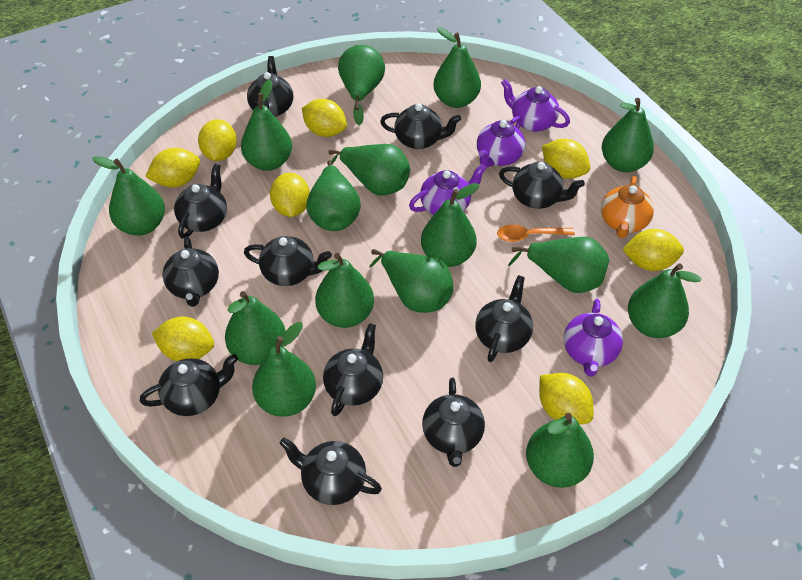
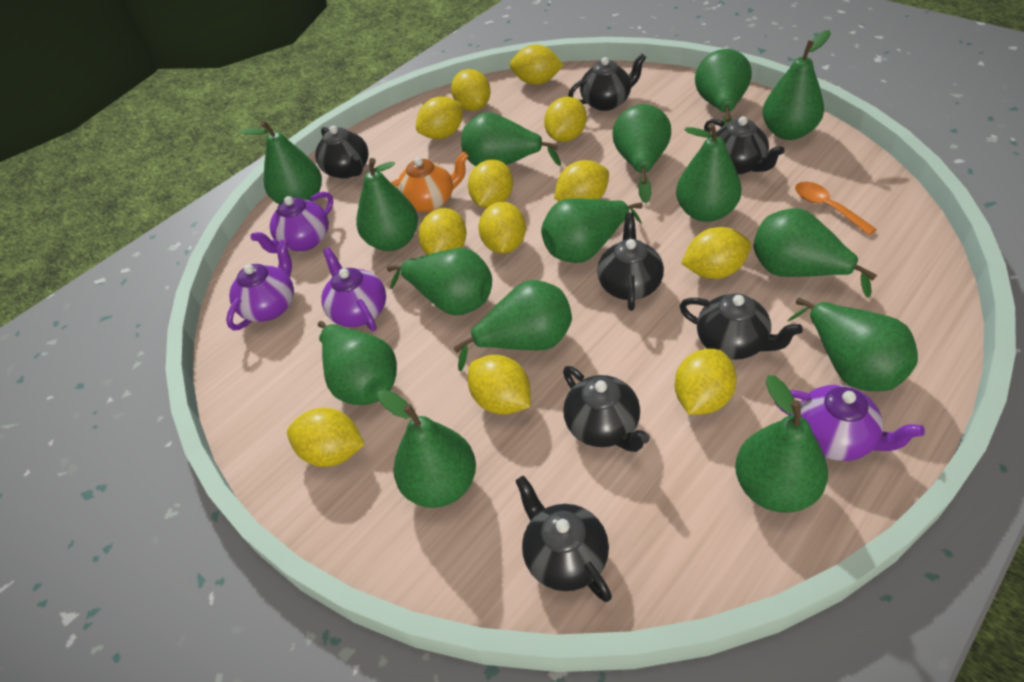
black teapot: [140,354,238,416] [162,236,219,307] [174,164,227,239] [244,236,332,286] [247,56,294,117] [280,438,382,505] [323,323,383,416] [380,104,461,149] [422,378,485,467] [475,275,533,362] [499,162,585,209] = 11 -> [315,126,369,178] [515,476,612,602] [563,366,650,452] [568,53,646,111] [597,213,664,311] [680,293,803,360] [704,116,784,175] = 7
yellow lemon: [145,148,200,187] [152,317,214,361] [198,119,237,161] [270,173,310,217] [302,99,347,137] [539,373,594,425] [542,139,590,179] [622,229,684,271] = 8 -> [287,408,365,467] [416,96,464,139] [419,208,466,255] [451,69,491,111] [468,160,513,208] [468,355,531,415] [478,202,526,254] [510,44,564,85] [544,97,587,142] [554,160,609,201] [675,349,737,415] [681,227,751,279] = 12

